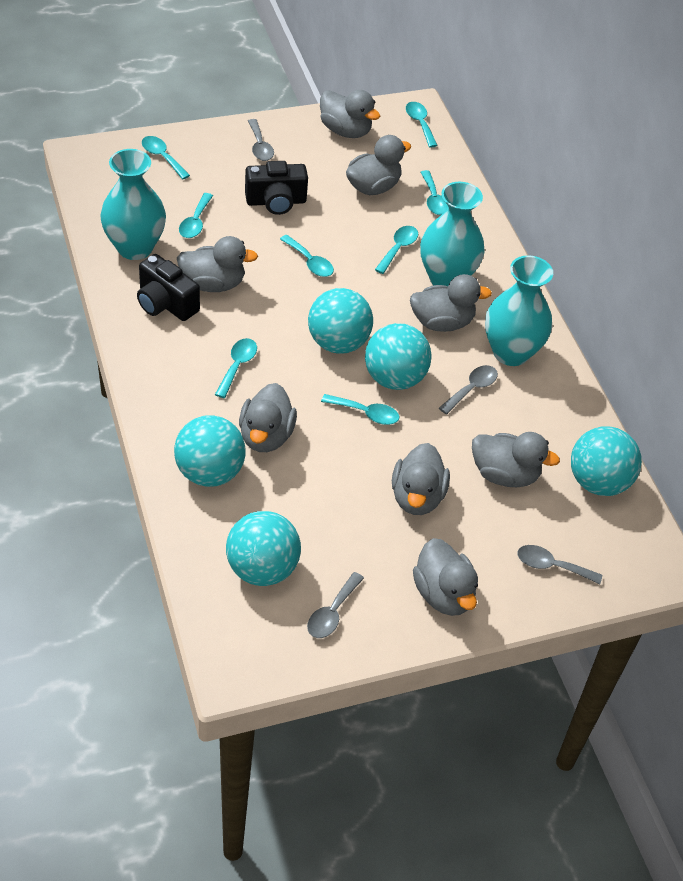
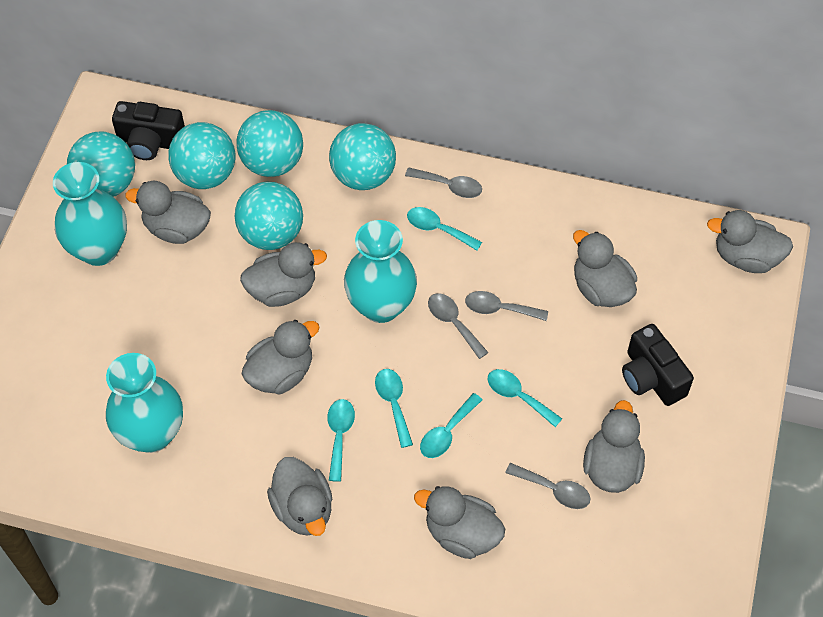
turquoise spoon: [142,136,190,179] [179,193,213,238] [215,338,257,398] [280,235,334,277] [321,394,400,425] [375,226,418,274] [406,102,438,148] [421,170,449,215] = 8 -> [327,399,355,482] [375,369,413,448] [407,207,482,251] [420,393,482,458] [488,369,562,427] = 5

